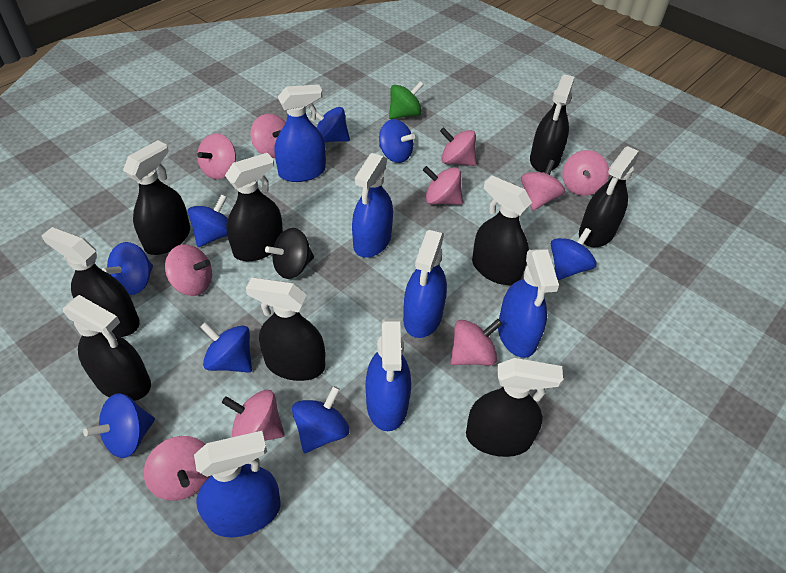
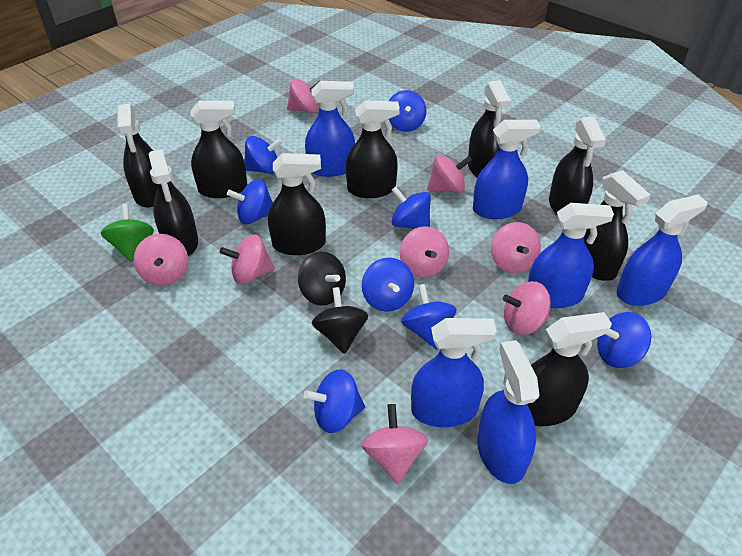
black spinning top: [265,228,314,279] = 1 -> [298,252,346,305] [312,287,368,354] = 2
pink spinning top: [144,436,210,501] [165,244,212,296] [197,134,236,179] [222,390,285,441] [250,114,286,158] [423,166,463,205] [440,127,476,166] [450,319,502,366] [521,160,565,211] [562,150,609,196] = 10 -> [134,234,188,286] [220,235,275,284] [287,78,319,113] [361,404,428,484] [400,226,449,278] [427,155,472,193] [491,222,541,273] [503,281,551,335] = 8

